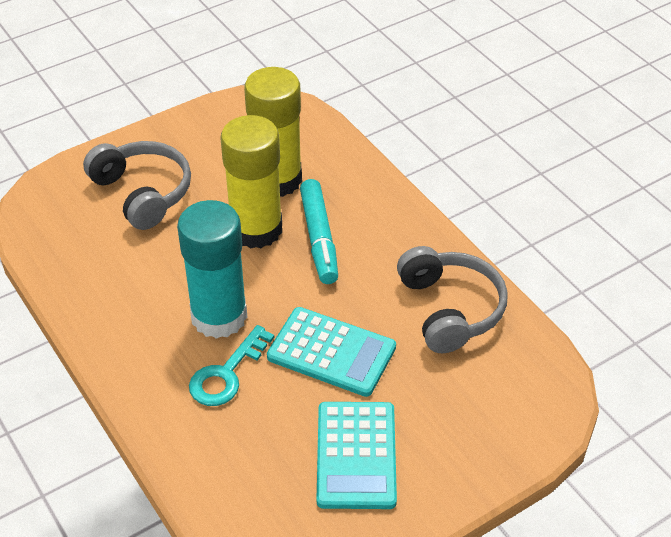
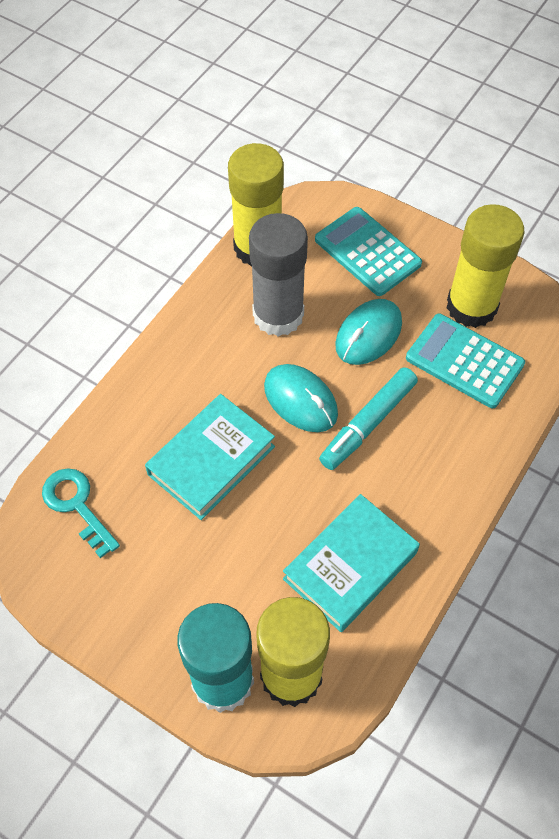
grey glue stick: none = 0 -> [249,213,308,337] = 1
grey headphones: [83,141,191,230] [397,246,508,353] = 2 -> none = 0
turquoise book: none = 0 -> [145,394,275,520] [283,494,420,632] = 2
turquoise mouse: none = 0 -> [264,364,338,432] [335,299,402,365] = 2
yellow glue stick: [220,115,282,249] [244,67,302,197] = 2 -> [228,143,284,267] [256,597,330,707] [447,204,524,328] = 3

